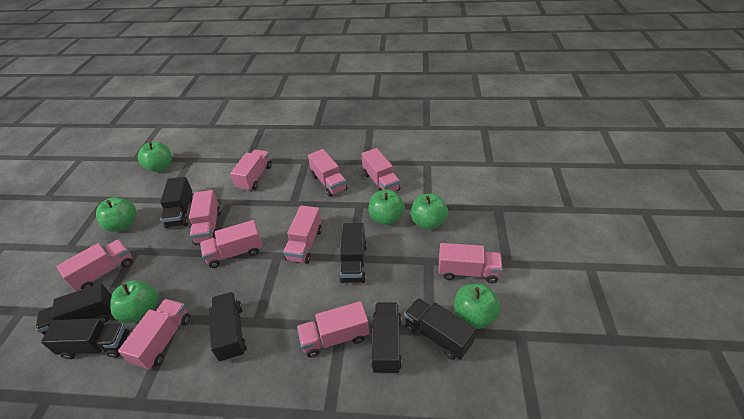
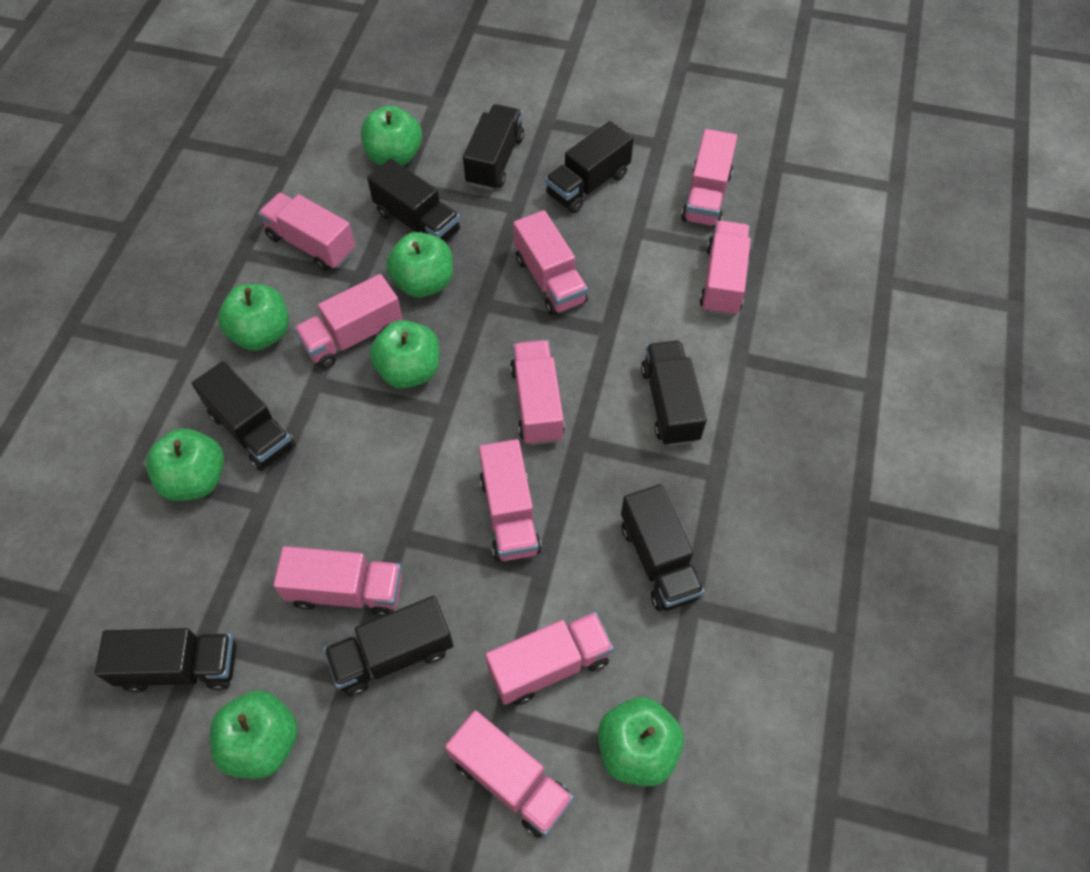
black truck: [36,283,112,335] [41,318,129,359] [160,177,193,228] [209,292,247,362] [339,223,367,283] [371,302,402,374] [404,298,477,360] = 7 -> [95,628,237,693] [192,361,296,471] [324,596,453,696] [367,159,460,242] [463,104,524,191] [545,121,634,213] [621,484,704,611] [641,341,707,446] = 8
green apple: [96,197,136,232] [110,280,158,323] [138,142,171,172] [368,190,405,225] [411,194,448,229] [454,284,501,329] = 6 -> [146,429,224,501] [210,690,298,779] [218,284,289,351] [361,105,422,166] [370,320,440,388] [386,232,453,297] [598,697,684,786] = 7

